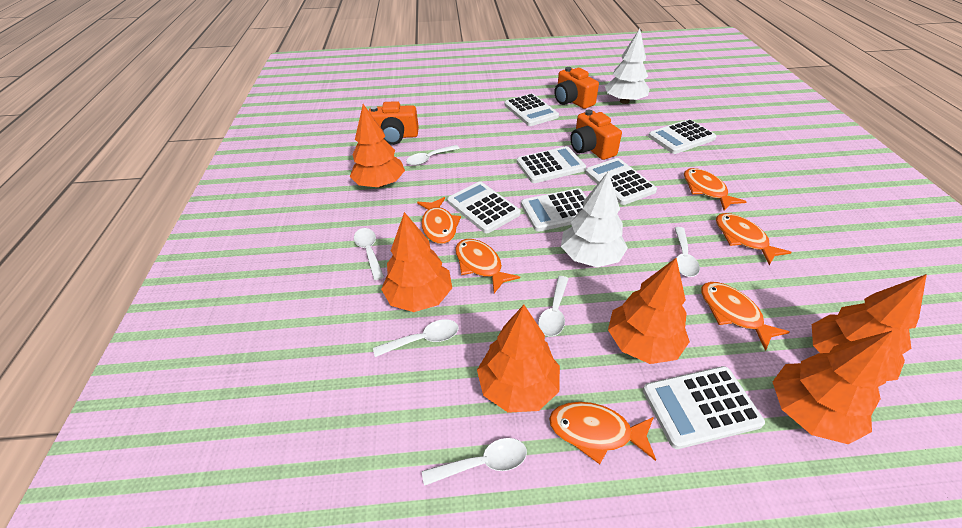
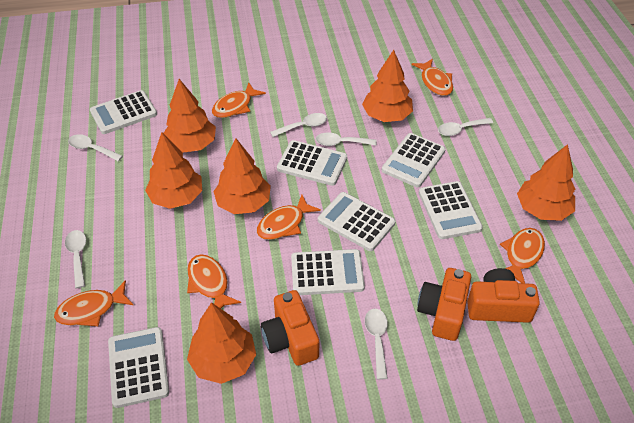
white tree: [561,171,628,267] [605,29,650,104] = 2 -> none = 0

